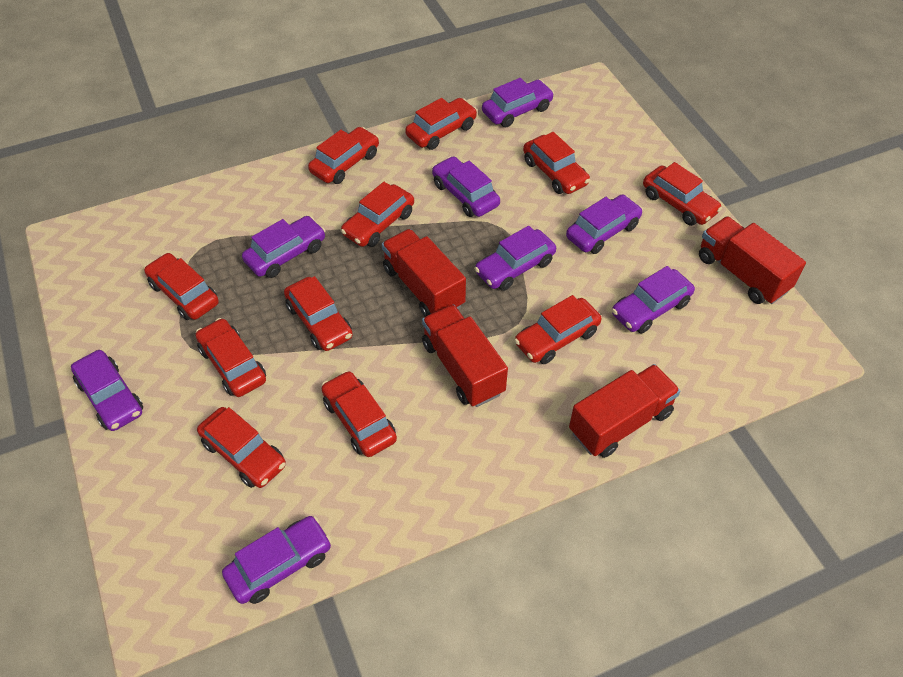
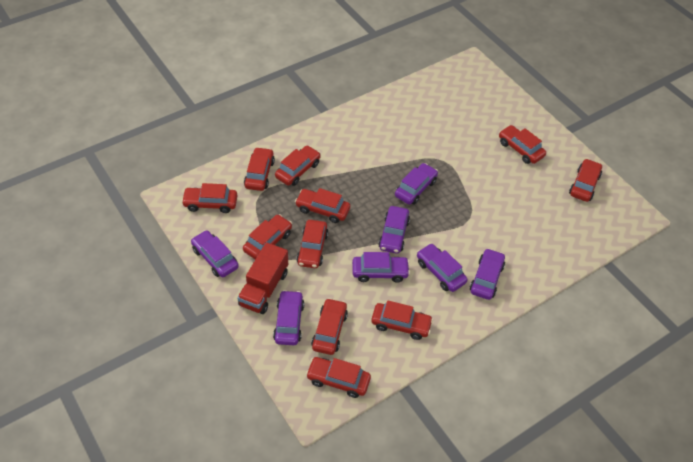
purple car: [71,350,143,431] [222,516,332,604] [242,216,326,278] [432,156,500,217] [474,226,556,291] [482,78,554,127] [566,194,643,254] [612,266,695,334] = 8 -> [191,230,239,277] [273,290,304,345] [352,252,410,283] [378,206,410,254] [395,163,438,205] [417,243,468,292] [470,248,505,300] = 7
red truck: [382,229,466,317] [422,304,508,407] [569,364,680,458] [699,216,806,304] = 4 -> [237,242,288,314] = 1

